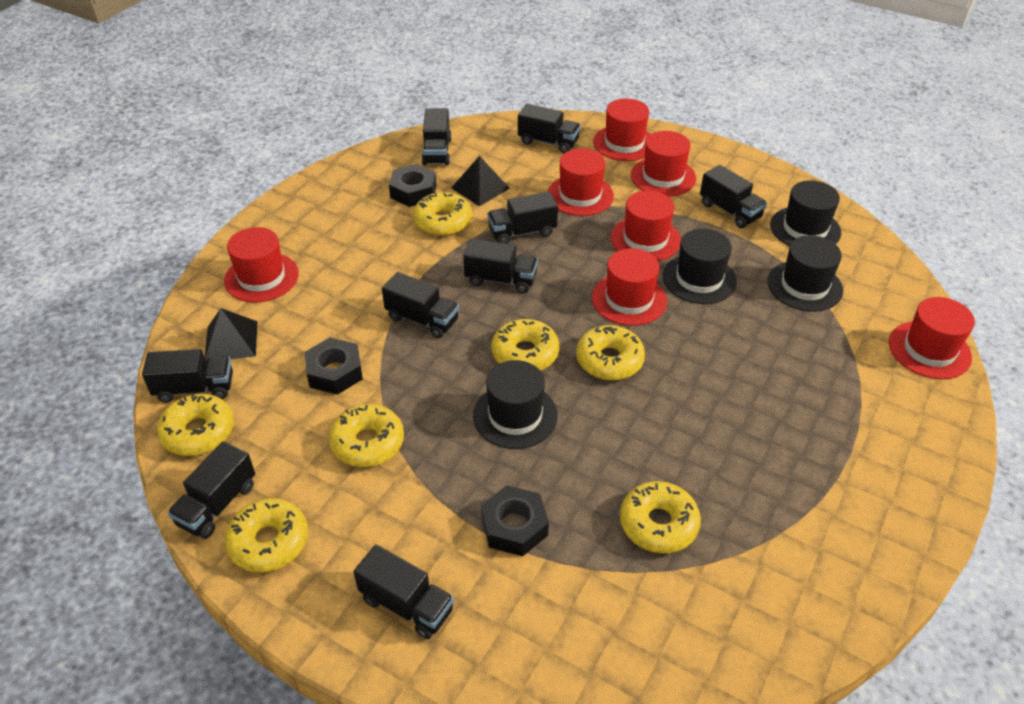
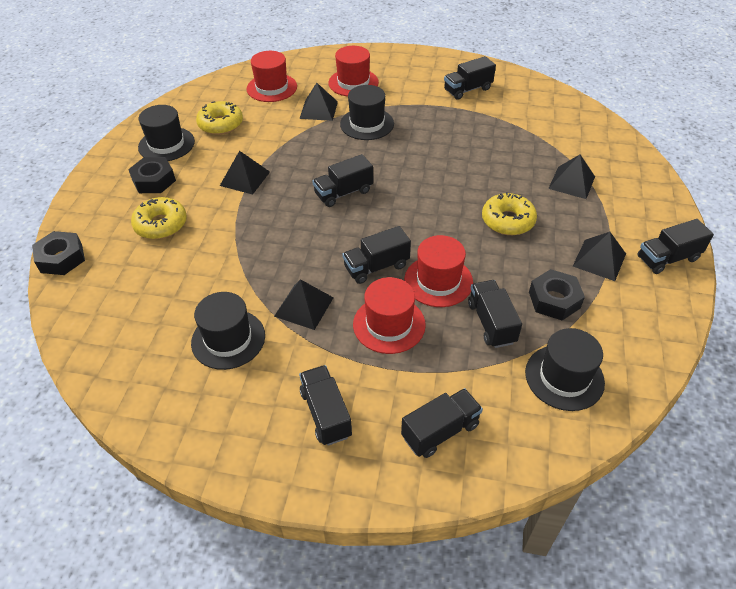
black pyramid: [205,308,257,360] [451,156,510,206] = 2 -> [220,151,270,195] [274,279,334,330] [299,83,338,121] [548,155,595,199] [573,232,626,281] = 5
black truck: [142,349,233,403] [167,441,255,539] [353,545,454,639] [382,272,459,338] [422,108,452,165] [463,239,538,293] [487,192,558,244] [518,104,581,153] [700,165,767,228] = 9 -> [299,365,352,446] [312,154,373,207] [342,226,411,284] [401,388,483,458] [444,56,496,100] [468,280,522,348] [637,219,714,274] = 7
red hat: [224,227,299,302] [547,148,614,216] [592,248,667,326] [593,99,651,161] [611,190,681,261] [631,131,696,197] [889,297,975,379] = 7 -> [246,51,297,102] [328,46,379,96] [353,277,426,354] [404,235,473,307] = 4
yellow donut: [157,393,234,456] [225,498,308,572] [329,404,404,467] [413,192,472,236] [492,319,559,371] [576,325,645,380] [620,481,701,553] = 7 -> [131,197,187,239] [196,101,243,135] [482,192,537,235] = 3

